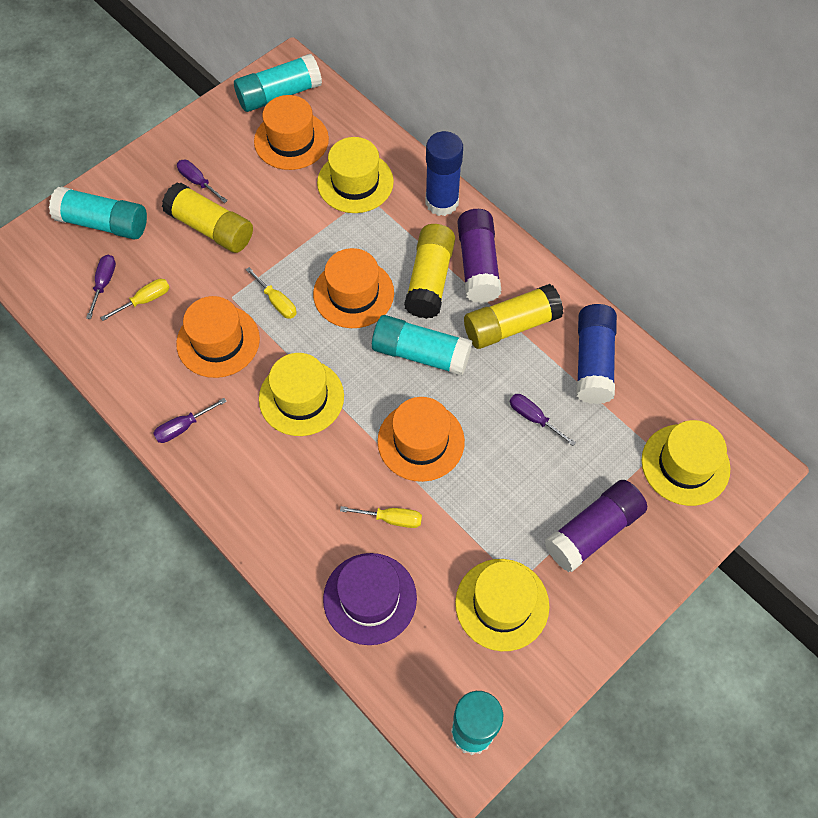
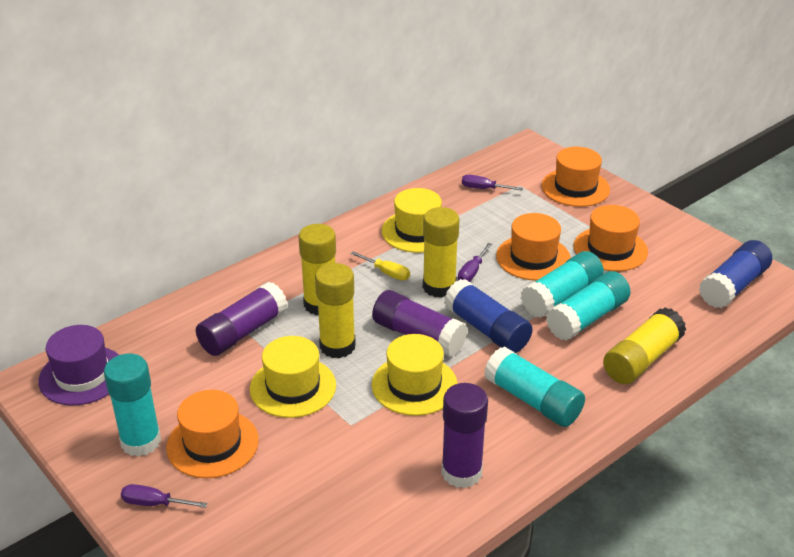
purple glue stick: [458,209,501,303] [545,480,647,572] = 2 -> [196,282,288,356] [372,290,467,357] [441,383,488,488] = 3
purple screwdriver: [86,255,116,319] [153,398,227,443] [177,160,228,203] [510,394,576,446] = 4 -> [121,484,208,508] [458,243,492,282] [462,175,523,191] = 3
yellow glue stick: [162,182,253,253] [404,224,455,319] [464,284,563,349] = 3 -> [299,224,336,315] [315,263,356,358] [423,207,459,298] [603,307,686,384] = 4
yellow hat: [259,353,344,436] [317,137,394,213] [455,559,549,651] [641,420,730,506] = 4 -> [250,336,336,418] [372,334,458,416] [382,188,442,253] = 3
yellow screwdriver: [100,279,169,321] [246,267,297,319] [340,506,422,528] = 3 -> [351,251,410,280] = 1

